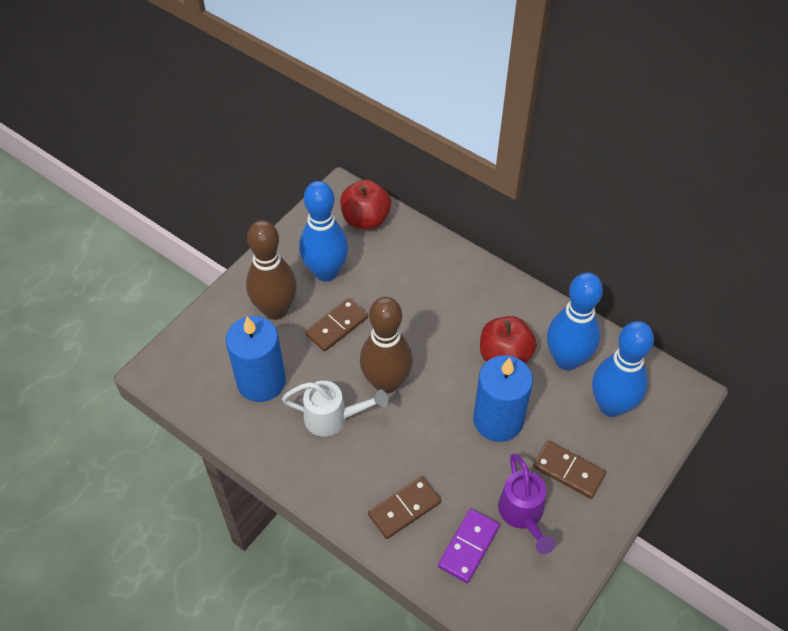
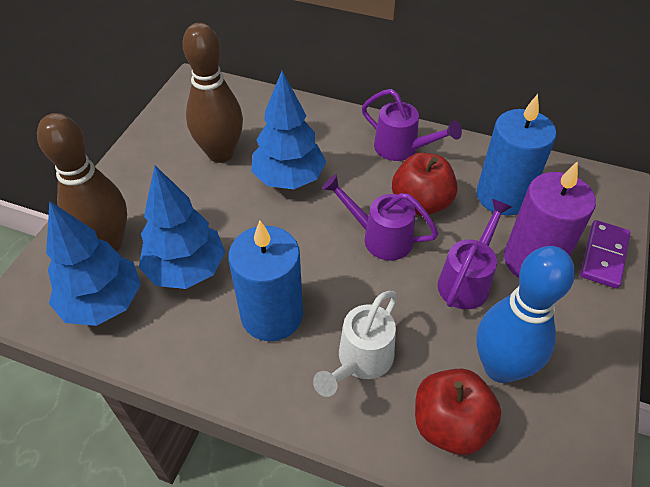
blue bowling pin: [299,181,348,281] [547,273,603,370] [592,321,654,417] = 3 -> [477,246,575,383] = 1
blue tree: none = 0 -> [46,201,141,326] [139,165,225,289] [251,71,326,189] = 3
brown domino: [305,298,368,352] [368,476,441,539] [533,440,606,499] = 3 -> none = 0
purple candle: none = 0 -> [504,161,596,278] = 1
purple watering can: [498,454,555,554] = 1 -> [322,174,439,261] [362,89,462,161] [437,199,512,309] = 3

